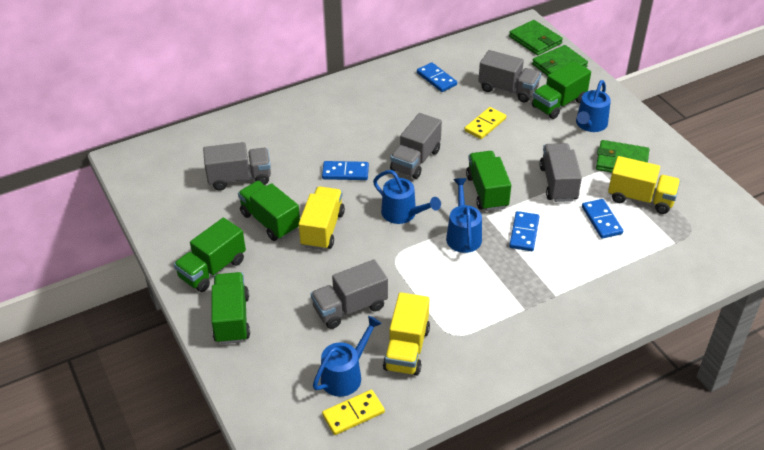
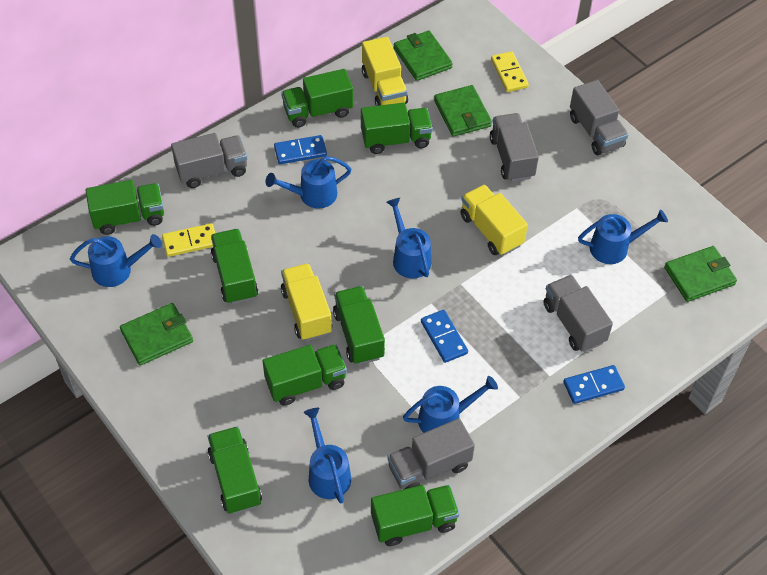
blue domino: [322,161,369,180] [417,62,457,92] [509,211,540,251] [582,199,623,239] = 4 -> [274,135,327,164] [421,310,468,363] [563,365,625,404] = 3
blue watering can: [313,316,382,397] [373,170,441,224] [446,178,482,253] [576,80,611,132] = 4 -> [70,234,162,287] [265,156,351,208] [304,408,351,503] [387,198,431,279] [403,376,498,433] [578,209,668,264] = 6
green truck: [174,218,246,292] [211,272,250,344] [238,181,300,241] [466,151,511,211] [532,61,591,119] = 5 -> [85,180,164,235] [208,426,262,514] [211,229,258,304] [263,344,347,406] [281,69,353,128] [333,286,385,365] [361,103,433,154] [371,485,460,546] = 8
green wallet: [509,20,563,55] [532,45,588,76] [596,140,650,173] = 3 -> [120,303,193,366] [394,31,453,81] [434,85,492,137] [664,246,737,302] = 4

